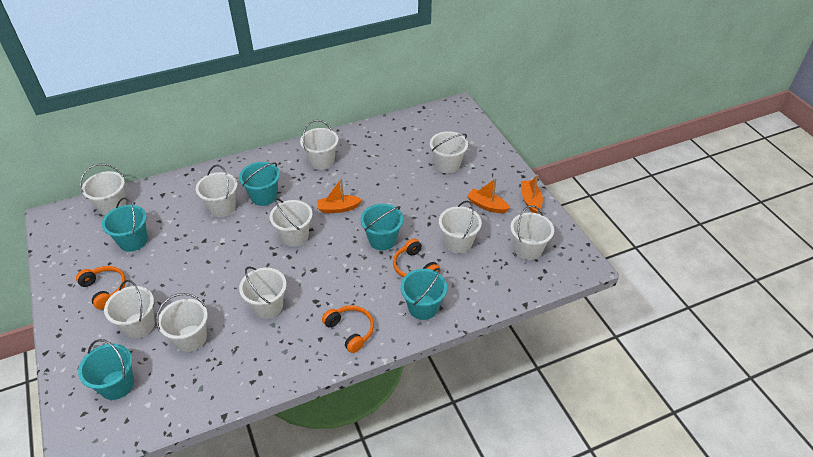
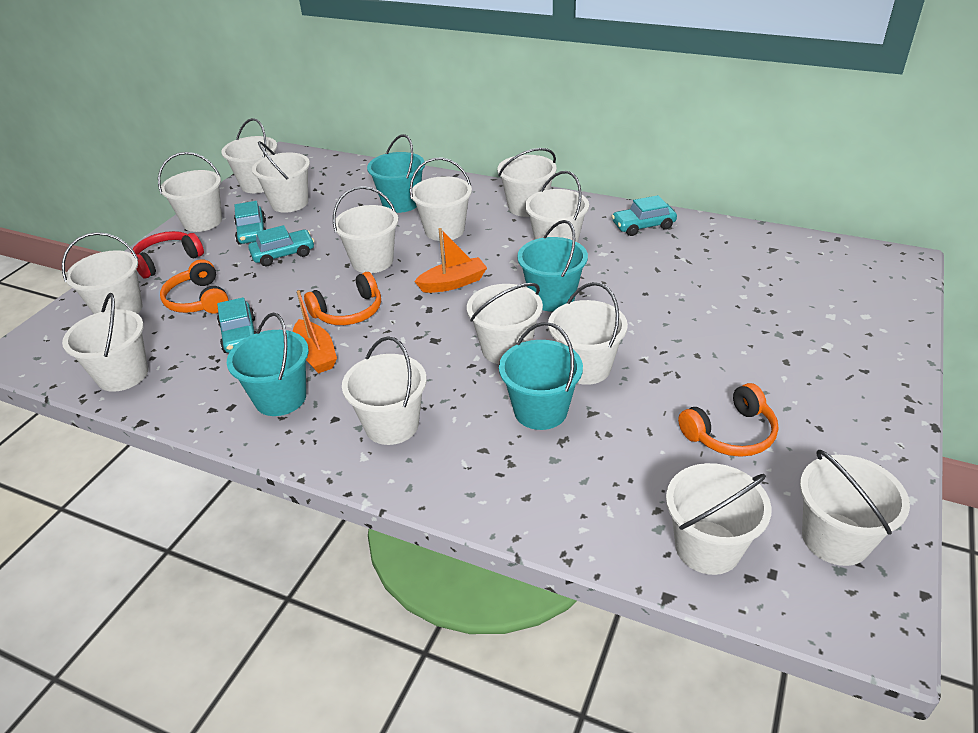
orange boat: [317,178,362,213] [467,178,510,213] [521,175,543,213] = 3 -> [293,290,337,374] [414,228,487,293] = 2
red headphones: none = 0 -> [131,231,204,279] = 1
turquoise bucket: [78,339,134,400] [102,197,148,252] [239,162,280,206] [361,204,403,250] [401,268,447,320] = 5 -> [227,313,309,416] [367,134,425,213] [499,322,583,430] [517,220,588,312] = 4
turquoise car: none = 0 -> [217,297,257,353] [234,201,266,245] [248,225,314,266] [612,195,677,236] = 4
white bucket: [80,164,126,215] [104,280,155,338] [156,293,208,352] [196,165,237,217] [239,266,287,319] [269,198,313,247] [300,120,339,170] [430,131,468,173] [439,201,482,253] [510,205,554,260] = 10 -> [62,232,143,314] [62,293,148,392] [158,152,222,232] [221,118,277,193] [252,141,310,213] [333,186,398,273] [342,336,427,445] [410,157,472,241] [467,283,543,364] [497,148,557,217] [525,171,589,242] [548,282,628,385] [666,463,771,575] [800,450,910,566] = 14

